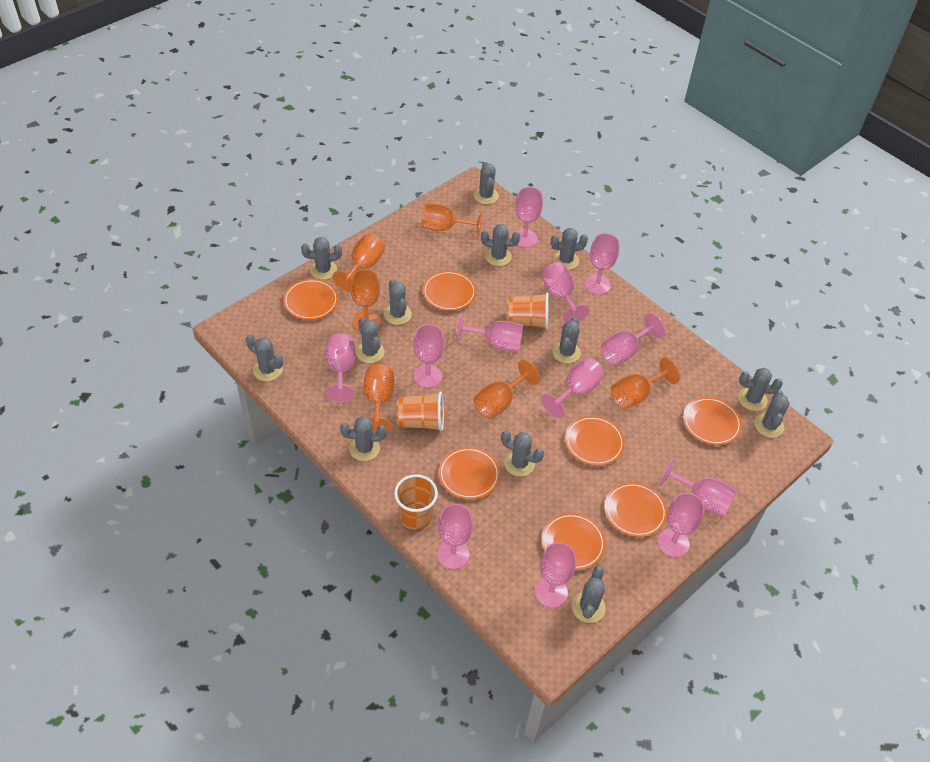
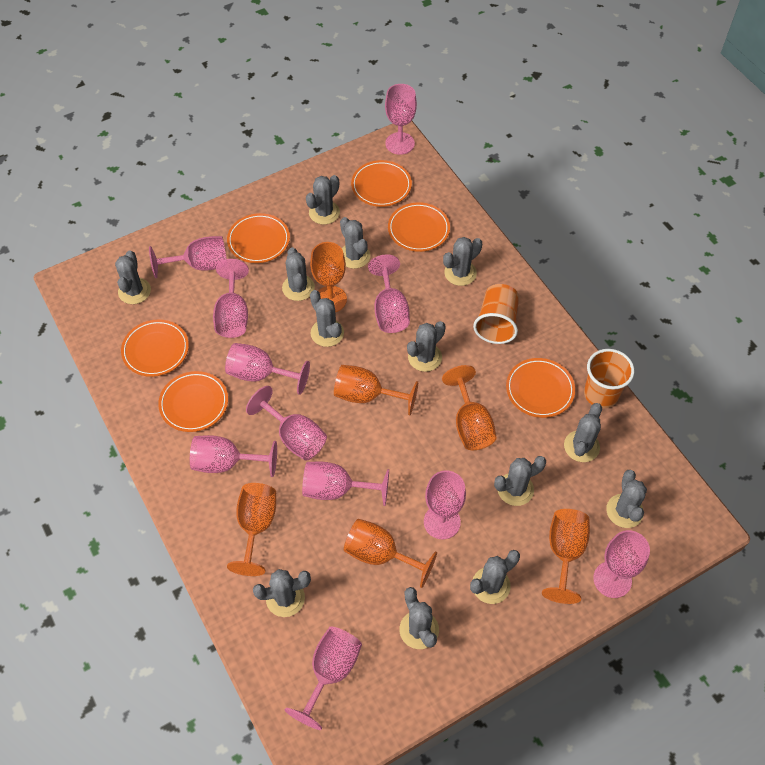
orange cup: [394,474,438,530] [396,392,444,431] [507,293,548,329] = 3 -> [473,284,519,344] [584,349,635,408] = 2
orange plate: [283,279,338,320] [422,270,476,311] [438,447,500,500] [541,513,606,570] [565,416,625,466] [604,482,667,537] [683,397,742,445] = 7 -> [121,320,189,377] [158,371,228,432] [227,213,290,263] [351,160,412,207] [388,202,450,252] [506,358,575,418] = 6
pink goblet: [325,334,356,403] [413,324,444,388] [437,504,473,569] [456,313,523,351] [515,187,543,248] [535,542,576,608] [541,357,604,418] [542,262,589,323] [584,233,620,295] [601,313,666,365] [657,493,705,558] [659,458,737,516] = 12 -> [149,236,227,278] [190,435,277,477] [213,259,249,338] [225,343,310,395] [246,386,327,461] [285,627,362,730] [302,462,389,506] [368,255,410,333] [385,84,417,155] [424,470,466,539] [593,530,650,598] = 11

